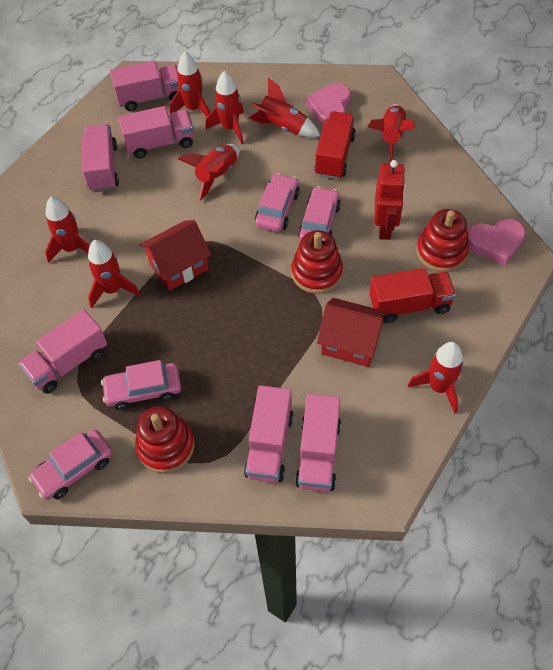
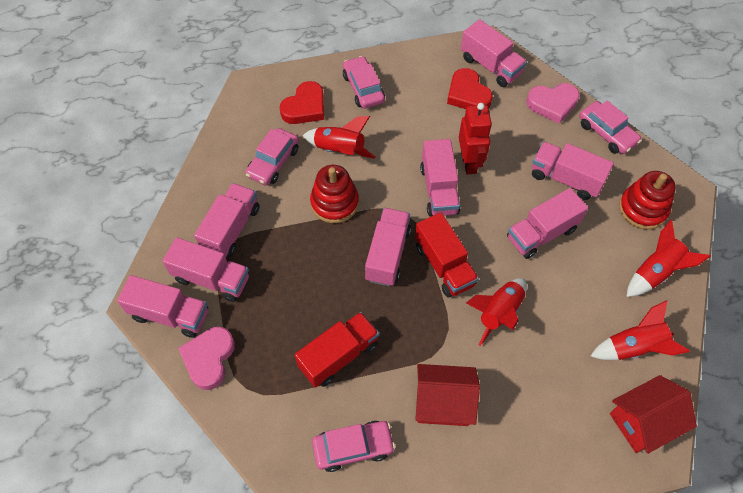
pink truck: [18,309,107,394] [82,124,119,192] [110,61,179,111] [118,106,194,158] [244,385,293,483] [295,394,341,492] = 6 -> [117,275,208,338] [163,237,249,302] [194,183,259,257] [365,208,411,286] [420,139,461,217] [461,19,527,87] [507,188,588,259] [532,142,614,200] = 8
red heart: none = 0 -> [280,81,324,124] [447,68,493,109] = 2
red rocket: [45,197,90,263] [88,240,140,308] [170,52,210,117] [178,144,240,201] [205,71,244,144] [249,78,320,137] [367,104,415,163] [408,342,463,413] = 8 -> [303,116,375,159] [466,278,527,346] [591,300,690,360] [626,220,711,297] = 4
red stacking toy: [135,406,194,473] [291,230,343,294] [416,209,469,272] = 3 -> [310,165,359,223] [619,171,676,230] = 2

